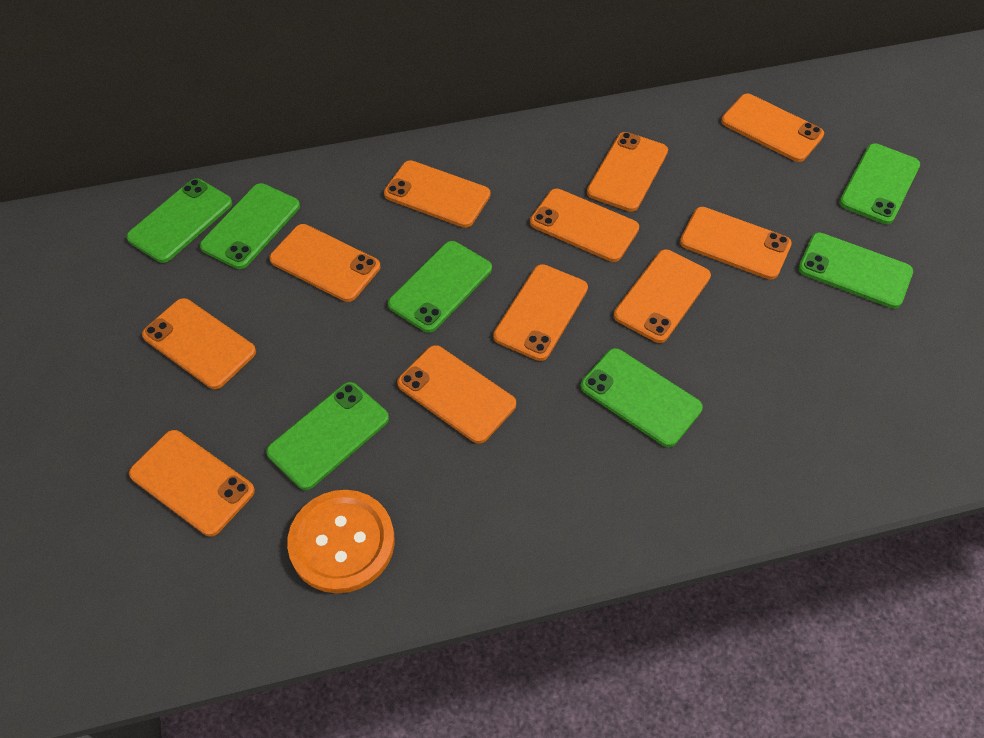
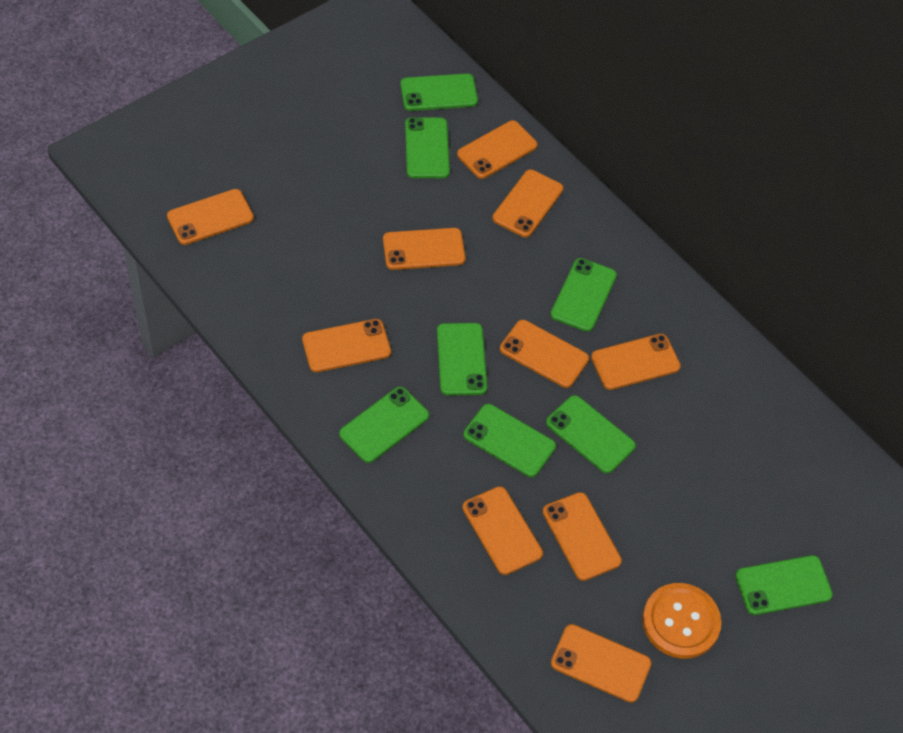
green phone: [126,179,232,263] [200,183,300,269] [266,382,389,490] [388,241,492,333] [581,348,703,447] [798,232,913,308] [839,143,920,224] = 7 -> [339,387,429,463] [400,74,478,111] [405,117,450,178] [437,323,487,395] [464,404,556,477] [546,395,636,473] [551,258,617,332] [735,555,833,615] = 8
orange phone: [129,430,255,536] [142,298,256,389] [269,224,380,302] [384,160,490,228] [397,345,516,444] [493,264,588,361] [530,189,639,262] [587,132,668,212] [614,249,711,343] [680,207,792,280] [721,94,824,162] = 11 -> [167,189,254,245] [302,319,391,372] [383,228,466,270] [457,120,538,179] [462,486,543,575] [492,170,563,237] [500,320,589,388] [543,492,622,581] [551,624,652,703] [591,334,681,390] = 10

